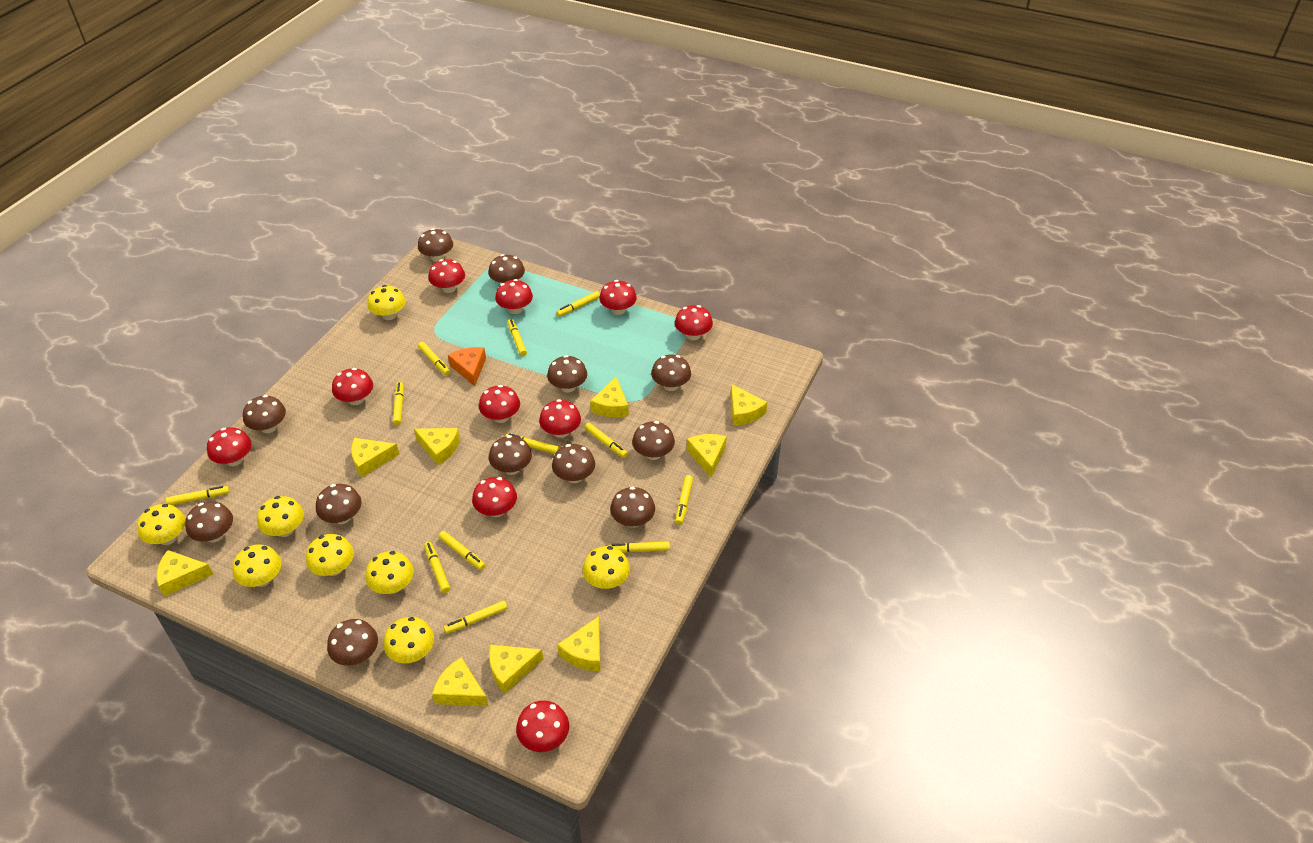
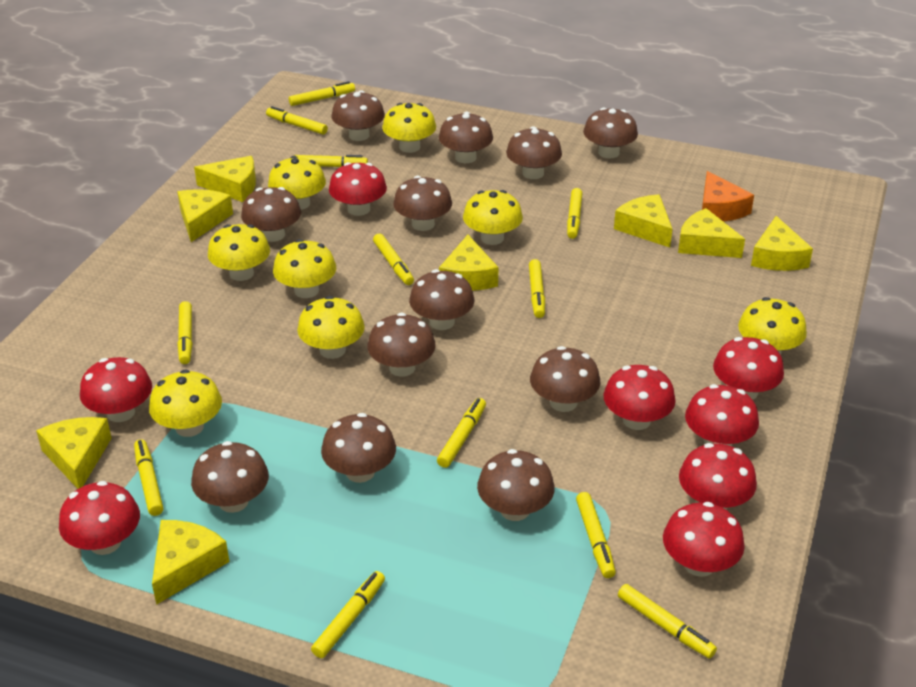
red mushroom: [207,427,251,466] [332,368,373,405] [428,259,465,293] [472,477,517,517] [479,385,520,423] [495,279,533,314] [516,700,569,752] [539,399,581,438] [599,280,637,315] [675,305,713,340] = 10 -> [59,481,140,555] [80,357,152,422] [329,162,387,216] [604,365,676,430] [663,502,745,577] [679,443,757,510] [685,384,759,446] [713,337,784,400] = 8
yellow cheese: [157,550,214,596] [351,438,399,477] [414,428,460,465] [432,657,488,706] [489,645,543,694] [557,616,600,671] [590,377,629,417] [687,434,727,478] [731,384,767,426] = 9 -> [36,417,112,489] [152,520,230,605] [177,189,233,242] [194,156,256,202] [439,235,499,291] [614,194,672,247] [678,208,745,258] [751,216,813,271] = 8

